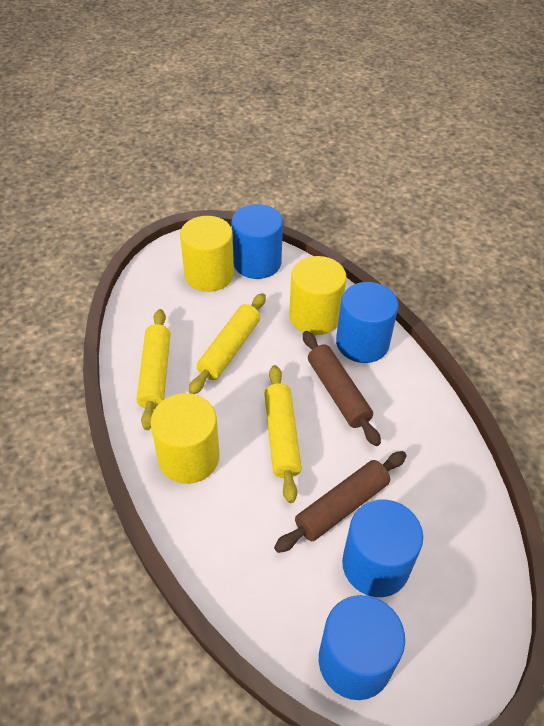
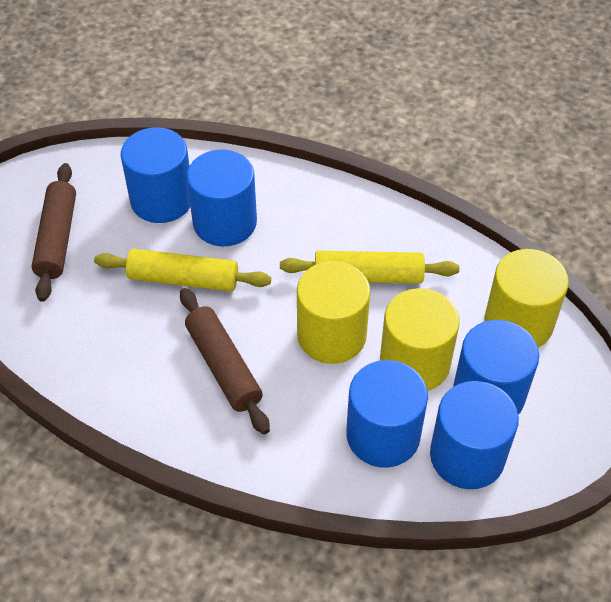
blue cylinder: [232,204,283,279] [319,595,405,700] [336,282,398,363] [342,500,423,597] = 4 -> [121,127,190,223] [187,150,257,246] [346,360,428,467] [430,381,519,489] [453,320,539,415] = 5
yellow rolling pin: [137,309,170,430] [189,293,266,394] [264,365,302,503] = 3 -> [94,249,271,292] [280,251,459,284] = 2

